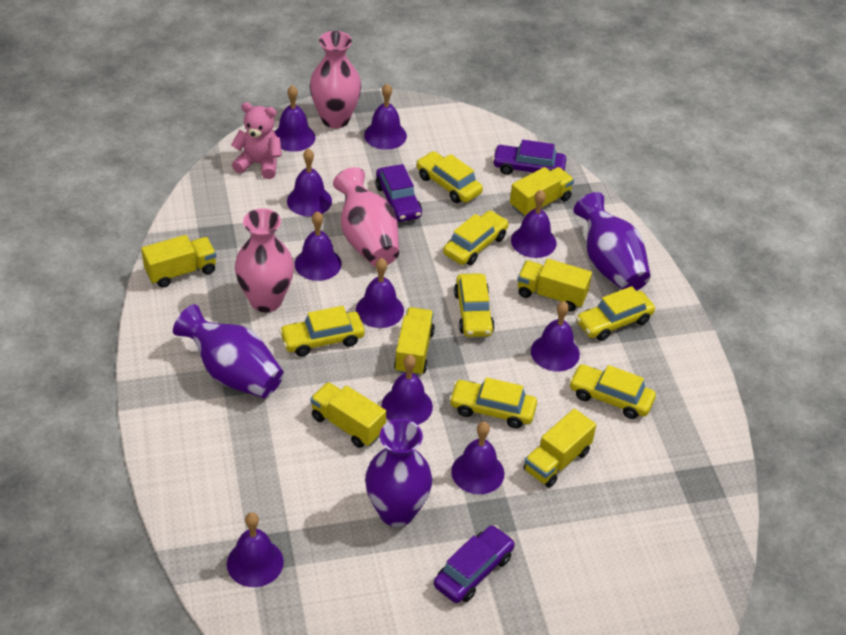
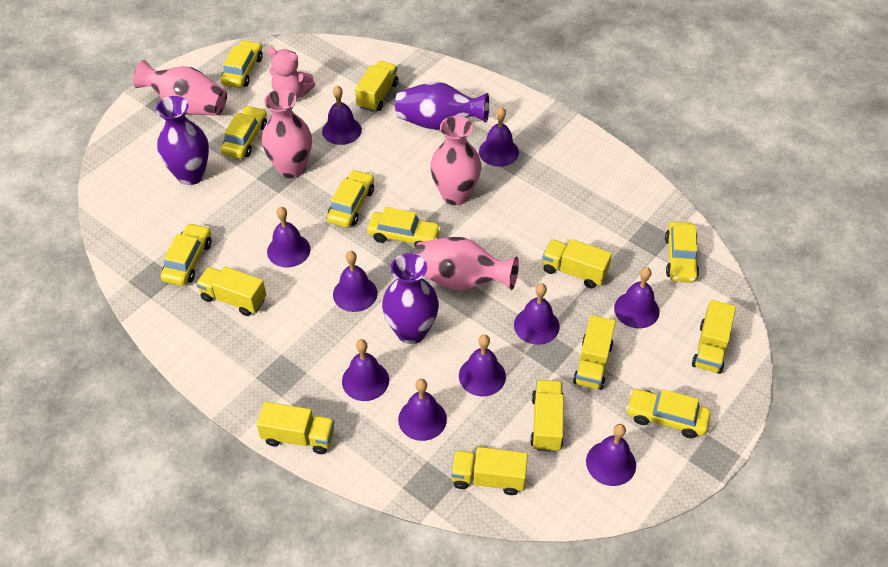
pink vase: [235,208,294,312] [310,31,361,128] [333,167,399,267] = 3 -> [133,60,227,115] [262,89,312,178] [413,237,519,290] [430,116,481,205] = 4
purple car: [376,164,422,222] [434,525,515,603] [492,140,566,175] = 3 -> none = 0
yellow truck: [141,235,217,288] [310,382,386,448] [394,307,435,376] [510,167,574,217] [517,259,592,311] [523,409,596,488] = 6 -> [196,266,266,316] [257,402,335,454] [355,61,398,112] [451,447,528,495] [530,380,564,452] [542,239,612,288] [573,315,616,390] [692,300,736,374] = 8

